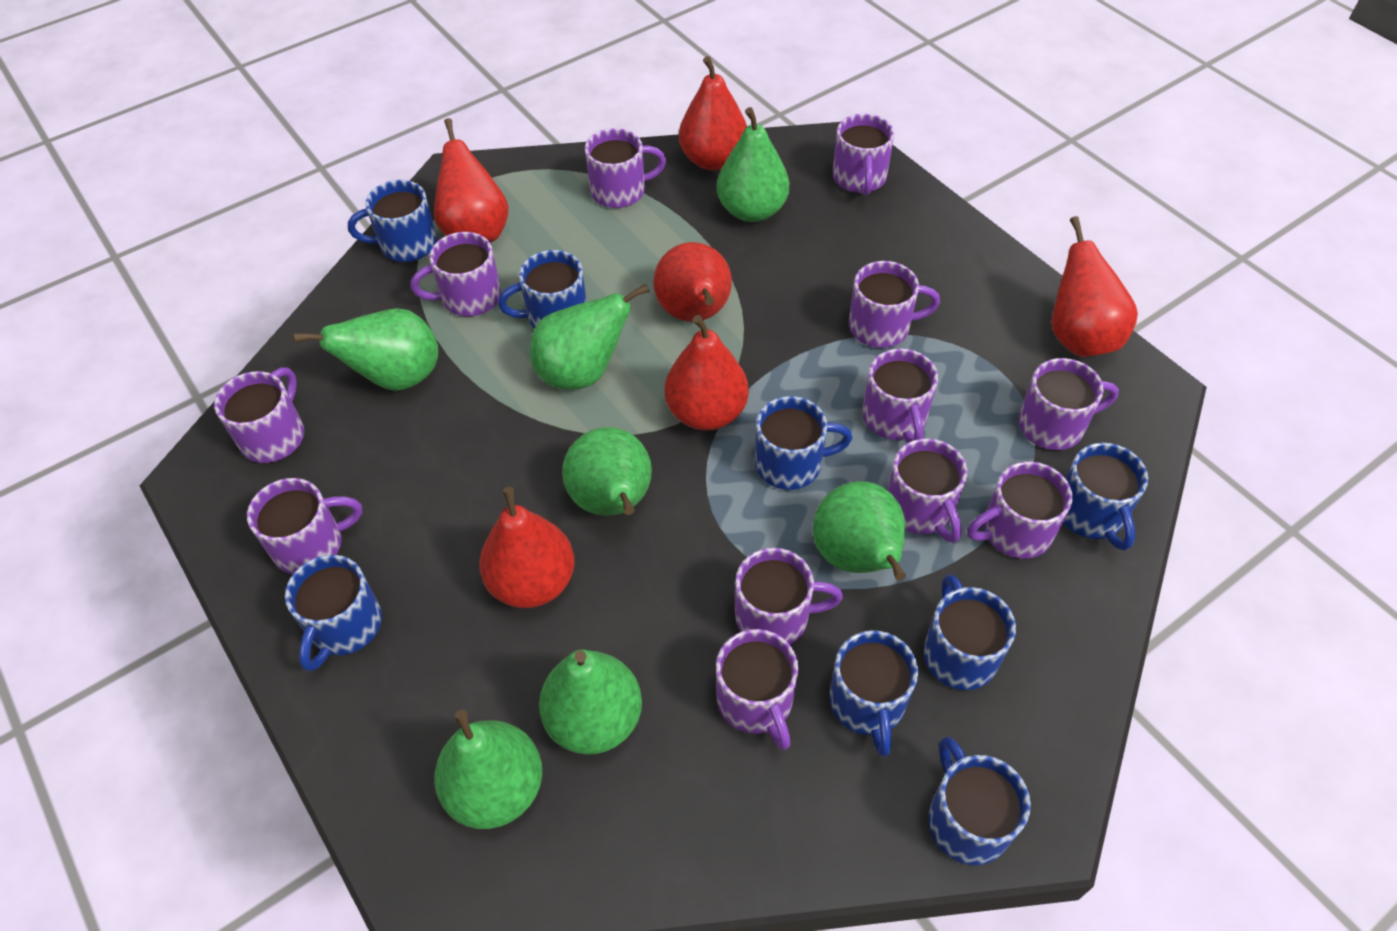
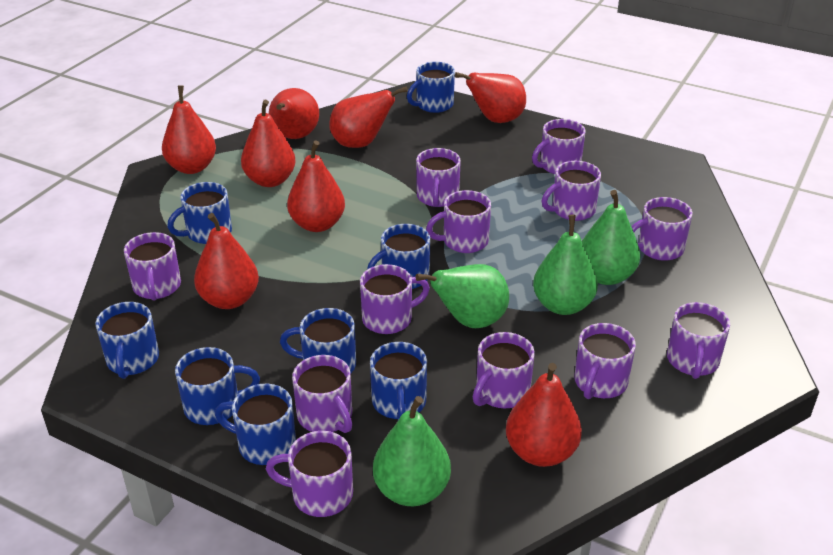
green pear: [293,308,438,391] [434,709,542,829] [530,284,649,390] [539,649,642,754] [562,427,652,516] [717,107,789,222] [813,481,906,581] = 7 -> [373,396,451,506] [416,264,509,328] [533,215,598,315] [582,190,640,285] = 4
red pear: [434,118,509,243] [479,487,575,608] [653,242,732,322] [664,315,749,430] [679,56,747,170] [1052,216,1138,357] = 6 -> [162,85,216,174] [194,213,259,309] [241,100,296,187] [269,88,319,139] [287,141,345,232] [329,87,408,148] [455,72,526,123] [506,363,582,467] = 8

